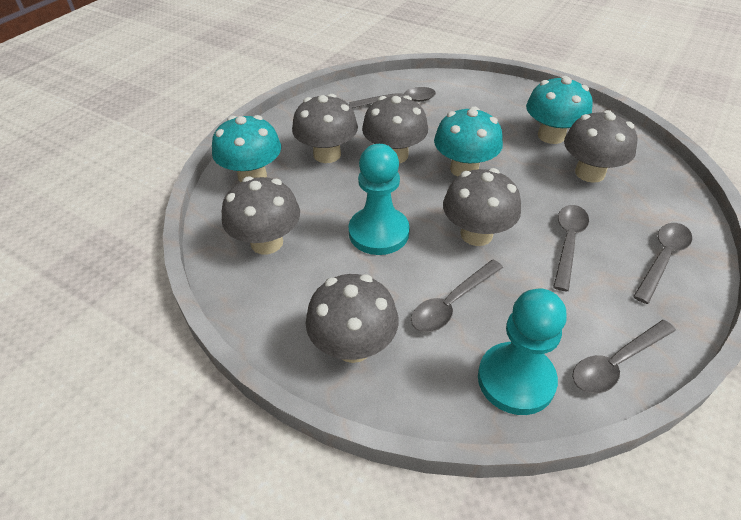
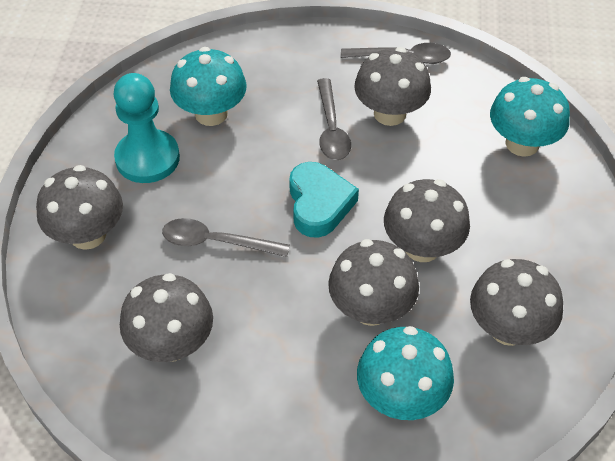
grey spoon: [349,87,436,108] [411,260,503,332] [553,205,589,292] [572,320,676,394] [633,223,692,304] = 5 -> [162,218,290,257] [317,78,351,160] [341,43,451,64] = 3
turquoise heart: none = 0 -> [289,162,359,238] = 1
turquoise pawn: [349,144,410,255] [478,289,567,415] = 2 -> [113,73,180,183] = 1

